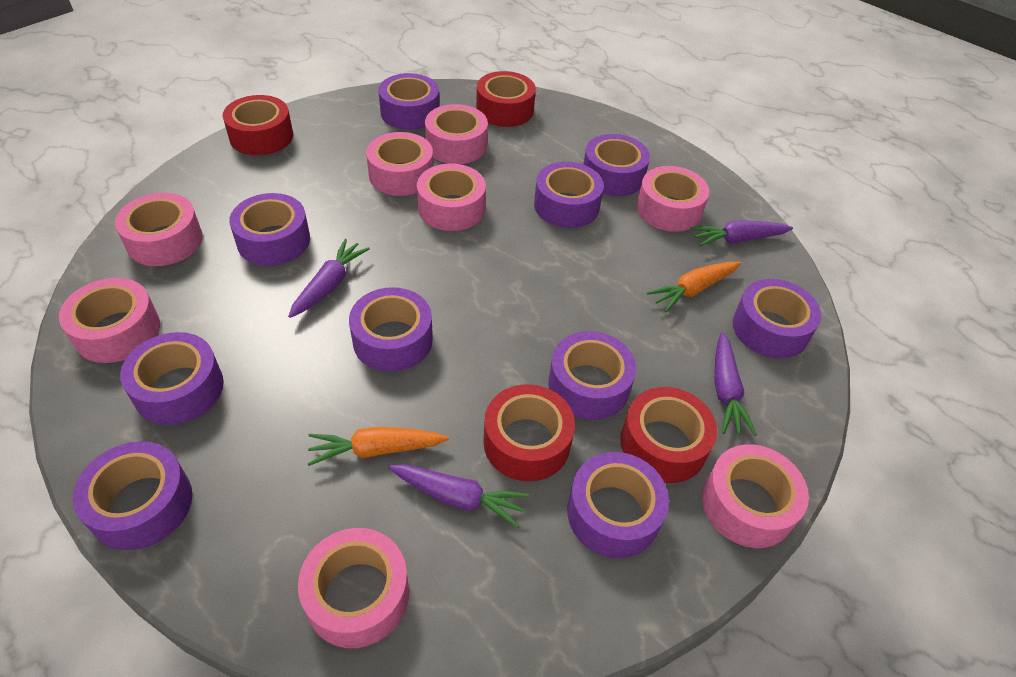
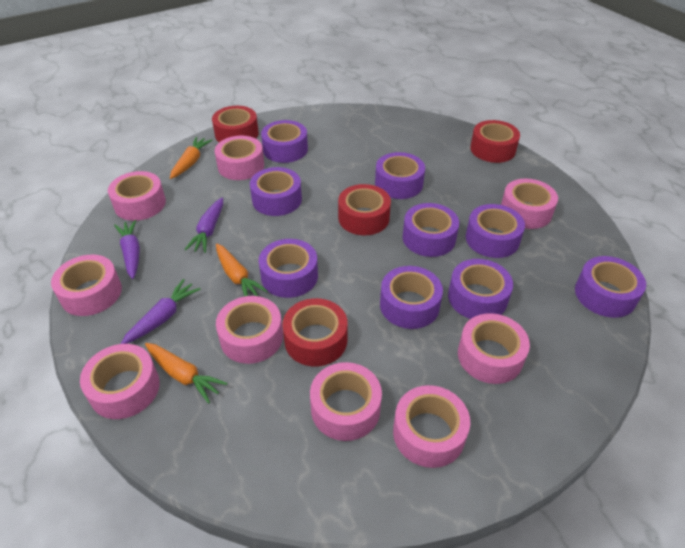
orange carrot: [307,427,449,466] [647,262,741,312] = 2 -> [145,343,227,404] [170,137,212,179] [216,244,267,296] = 3
pink tape: [59,278,160,363] [115,193,203,266] [298,528,409,648] [366,132,433,196] [417,164,486,231] [425,104,488,164] [637,166,709,232] [702,444,809,548] = 8 -> [51,255,122,316] [80,344,160,419] [108,171,166,221] [215,136,264,180] [216,296,283,364] [310,362,382,441] [393,385,470,468] [458,313,530,384] [501,179,558,229] = 9
purple carrot: [288,239,370,318] [388,464,529,528] [690,220,793,247] [714,332,757,436] = 4 -> [114,220,140,279] [121,279,200,344] [184,198,223,253] = 3
purple tape: [73,441,193,550] [120,332,224,425] [229,193,310,266] [349,287,433,372] [379,73,439,130] [534,162,604,228] [548,331,636,420] [567,452,669,558] [583,134,650,196] [733,279,821,359] = 10 -> [250,167,302,216] [259,239,318,298] [261,120,308,163] [375,152,425,199] [380,266,443,329] [403,203,459,257] [448,259,513,319] [466,204,525,258] [575,256,646,318] = 9

